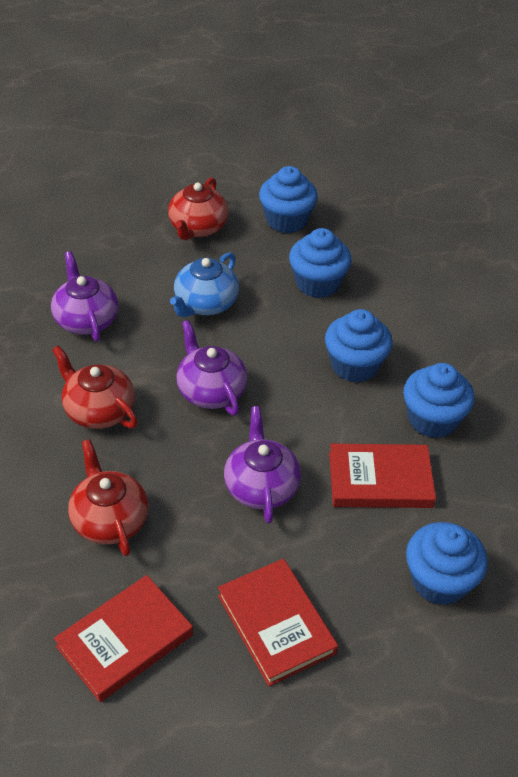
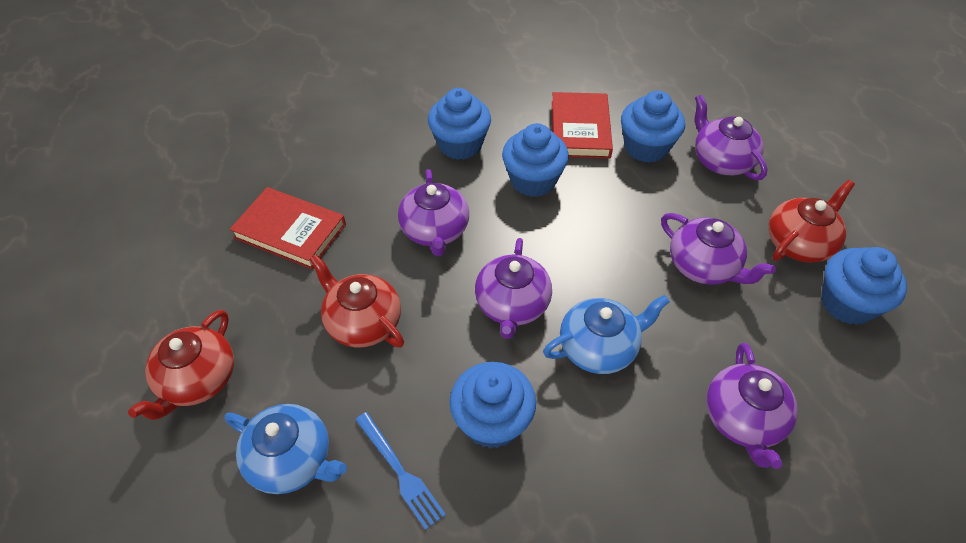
blue fork: none = 0 -> [355,412,446,530] = 1
blue teapot: [170,252,239,317] = 1 -> [225,404,347,494] [543,295,670,374] = 2
purple teapot: [51,251,118,342] [176,320,247,416] [224,406,301,523] = 3 -> [398,169,469,256] [475,238,552,339] [661,213,776,285] [695,95,767,180] [706,342,798,469] = 5
red book: [54,575,193,702] [218,559,338,686] [329,444,436,508] = 3 -> [230,187,346,269] [552,92,613,159] = 2

